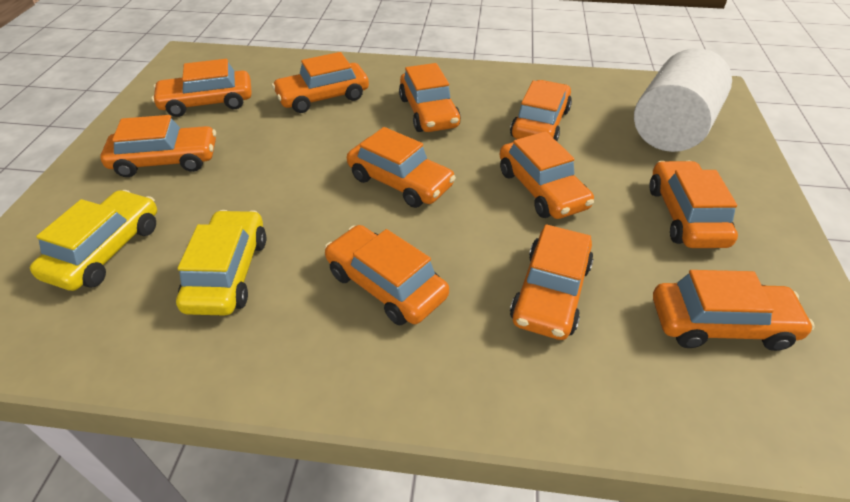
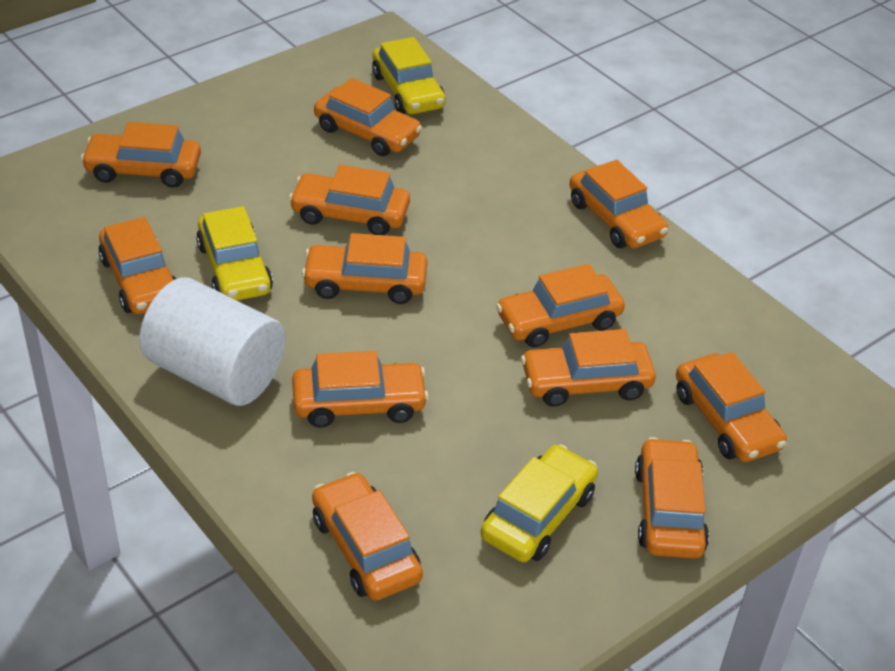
orange car: [100,115,216,177] [152,59,252,117] [272,52,369,113] [325,225,449,325] [347,127,456,208] [399,63,461,132] [500,131,594,219] [510,80,572,141] [510,224,594,340] [650,161,738,248] [653,270,815,351] = 11 -> [81,122,201,188] [98,217,176,314] [289,165,410,235] [292,351,429,428] [302,233,427,304] [312,472,423,600] [314,78,422,156] [496,264,625,348] [521,329,656,407] [569,160,668,248] [635,437,709,559] [676,352,787,462] = 12
yellow car: [30,190,157,291] [176,210,266,316] = 2 -> [196,206,273,300] [372,37,446,114] [481,444,598,562] = 3

